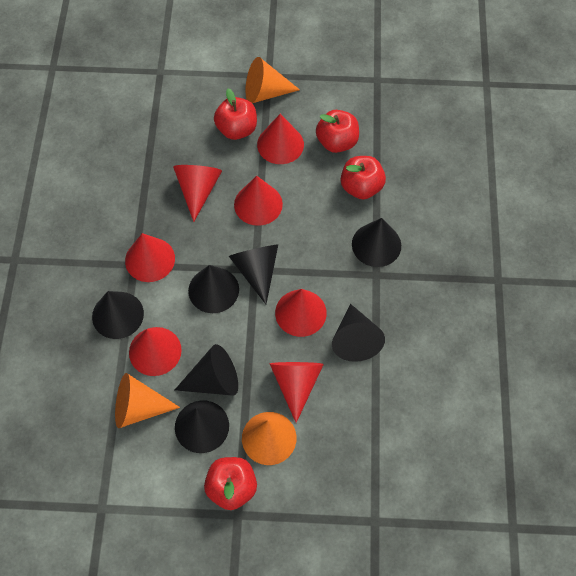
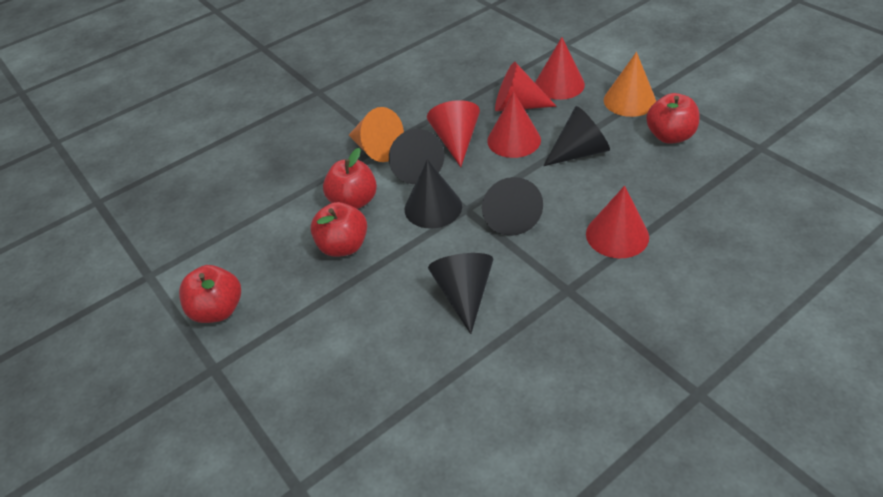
black cone: [92,291,144,339] [175,344,238,395] [175,400,229,453] [188,265,239,313] [229,245,278,304] [332,304,385,362] [352,218,401,267] = 7 -> [389,129,445,184] [405,159,462,229] [428,253,494,334] [482,177,543,236] [543,106,610,166] = 5
orange cone: [115,373,180,428] [242,412,296,465] [245,57,300,103] = 3 -> [349,107,404,162] [604,52,656,117] = 2
red cone: [125,233,175,282] [129,327,182,376] [173,165,222,222] [234,176,283,226] [257,114,304,164] [270,362,324,423] [275,289,327,337] = 7 -> [427,100,480,167] [487,92,541,158] [495,62,557,111] [535,37,585,100] [586,185,649,259] = 5

